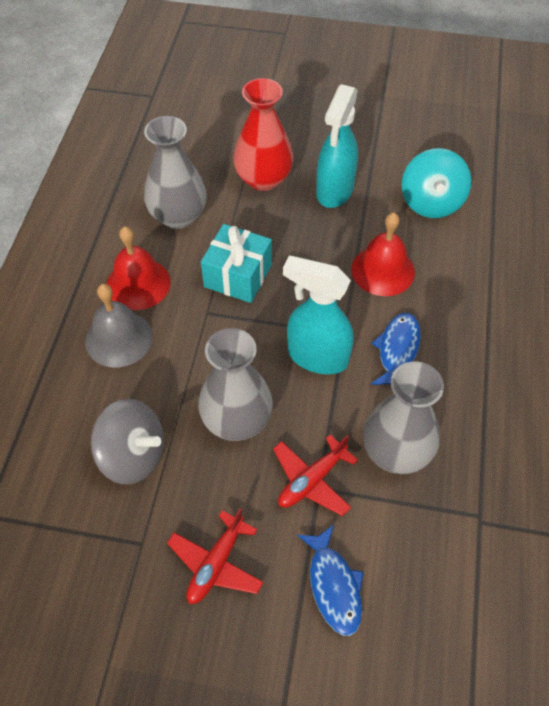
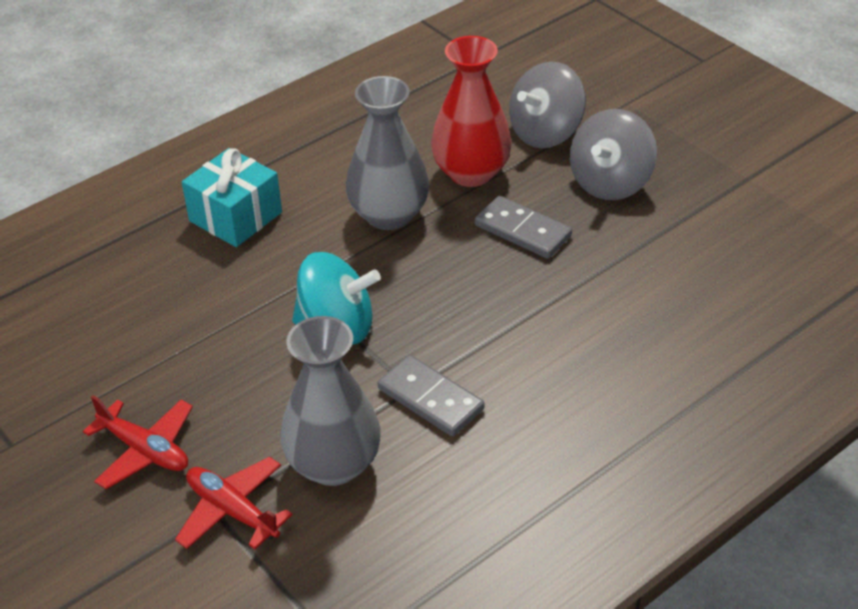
blue fish: [297,525,363,636] [371,313,421,385] = 2 -> none = 0
grey bell: [85,284,153,368] = 1 -> none = 0
grey domino: none = 0 -> [378,355,485,437] [475,196,572,259] = 2
grey spinning top: [91,399,164,485] = 1 -> [509,62,586,148] [570,109,657,200] = 2
grey vase: [144,116,207,229] [198,328,273,441] [363,361,444,474] = 3 -> [280,316,381,486] [346,76,429,230] = 2
red bell: [107,226,171,310] [351,213,415,296] = 2 -> none = 0
turquoise spray bottle: [283,256,354,374] [316,84,358,208] = 2 -> none = 0

